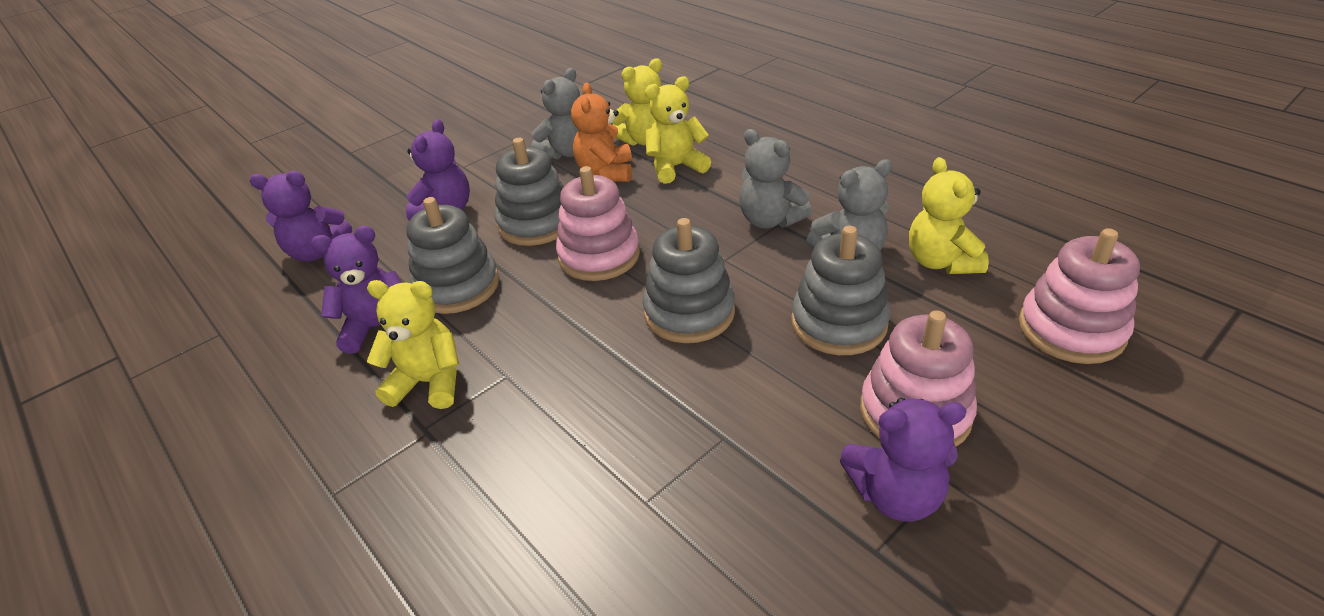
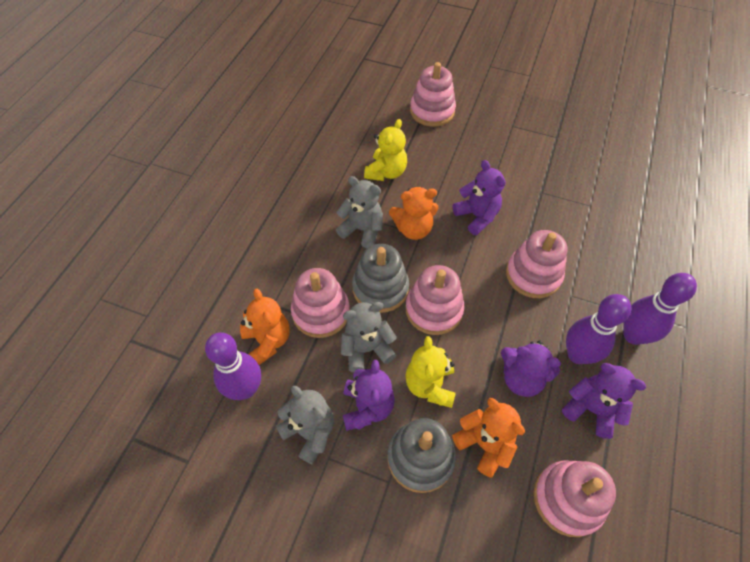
grey stacking toy: [406,197,499,314] [495,138,564,246] [643,218,735,343] [791,226,891,355] = 4 -> [352,244,409,313] [387,418,456,493] = 2
orange teddy bear: [571,83,632,182] = 1 -> [240,289,290,365] [389,186,438,240] [452,398,525,478] = 3
pink stacking toy: [556,166,640,281] [860,310,977,447] [1019,228,1140,364] = 3 -> [291,268,350,338] [405,265,464,335] [410,62,456,127] [506,230,567,298] [534,461,616,537] = 5
purple bowling pin: none = 0 -> [205,332,261,400] [566,294,631,364] [623,273,697,345] = 3
yellow teddy bear: [367,280,459,409] [612,58,662,146] [645,76,711,184] [909,157,989,274] = 4 -> [364,119,407,181] [405,336,456,408] = 2

